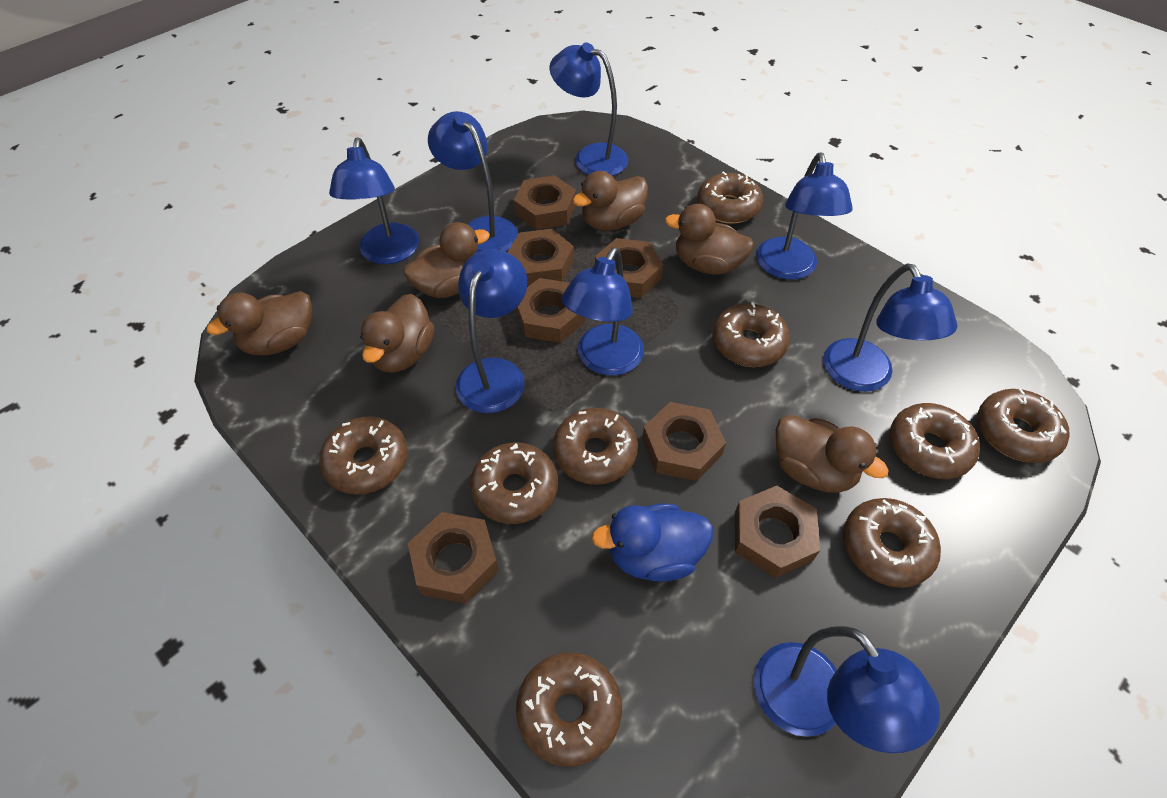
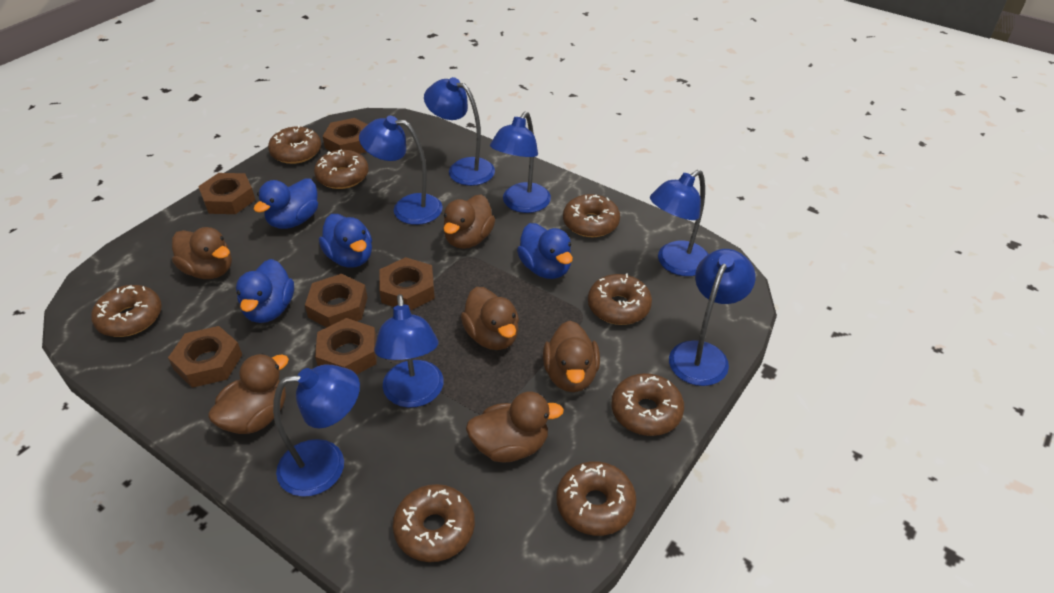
blue duck: [591,504,713,582] = 1 -> [236,259,294,323] [254,178,318,229] [319,214,372,268] [517,223,573,279] = 4
blue lamp: [329,138,419,264] [428,111,518,253] [456,250,528,413] [550,42,628,176] [561,247,644,376] [754,626,940,753] [756,153,853,280] [824,263,958,392] = 8 -> [273,365,360,497] [359,116,443,225] [374,294,444,408] [424,77,495,186] [490,112,551,213] [650,170,709,276] [669,249,755,386] = 7
brown donut: [319,416,408,495] [470,443,558,524] [516,652,622,767] [553,408,638,485] [697,171,763,224] [712,302,790,367] [843,498,941,588] [890,403,980,479] [978,388,1070,463] = 9 -> [91,285,162,337] [268,125,321,164] [314,149,369,189] [393,484,475,562] [556,461,636,536] [563,194,620,237] [588,274,652,325] [611,373,684,436] = 8
brown nut: [408,512,499,604] [507,229,574,287] [514,175,576,230] [516,278,585,343] [595,238,663,298] [642,402,726,481] [735,486,820,578] = 7 -> [168,326,242,388] [198,173,255,214] [305,274,367,328] [315,318,377,375] [323,118,368,154] [379,257,435,311] = 6

